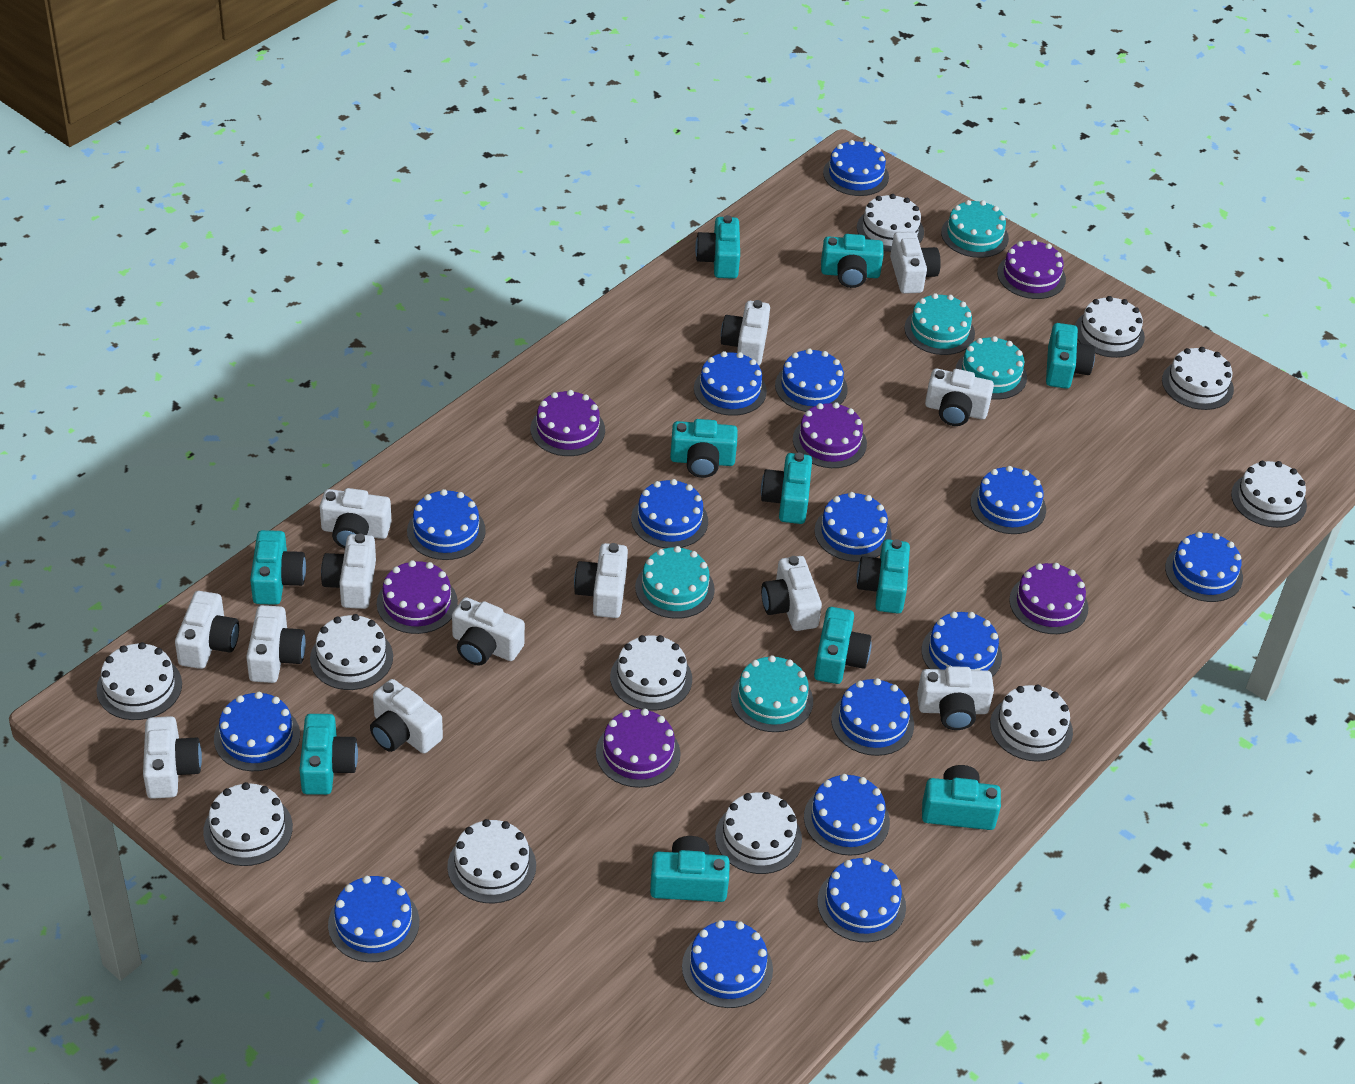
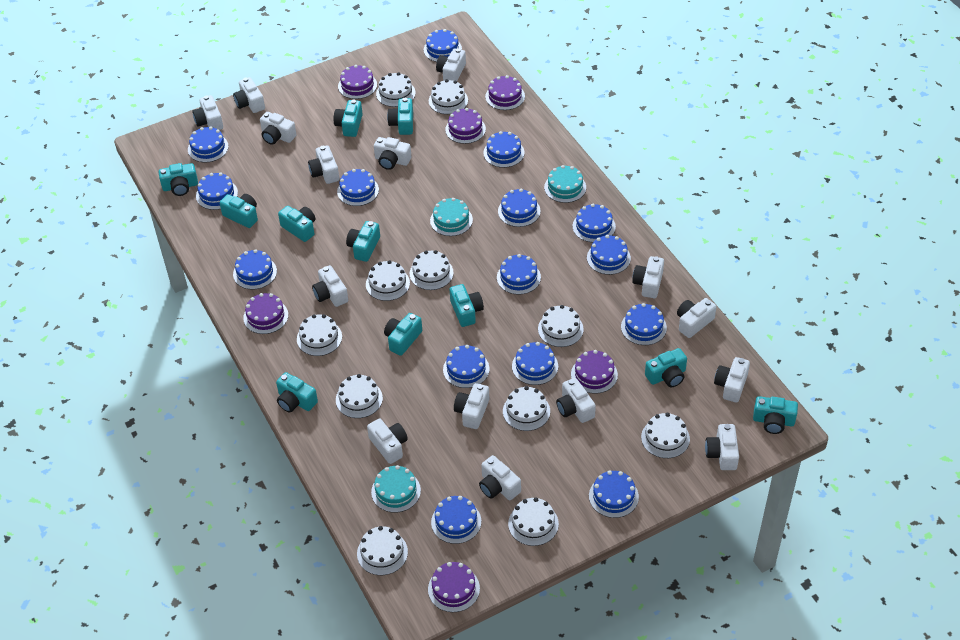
turquoise cake: [635,546,715,619] [731,655,813,732] [904,293,975,355] [941,200,1009,258] [956,336,1027,400] = 5 -> [371,465,421,513] [430,198,473,236] [544,165,586,203] = 3
white camera: [143,716,202,799] [175,591,239,669] [246,605,306,683] [320,488,392,548] [321,533,376,609] [370,679,443,753] [452,597,525,666] [574,543,628,618] [721,300,770,366] [761,556,822,631] [890,232,941,294] [917,666,994,730] [925,369,994,426] = 13 -> [192,95,223,130] [233,77,265,113] [260,112,297,145] [308,145,339,184] [312,265,348,307] [367,418,408,464] [374,137,411,170] [436,48,466,81] [454,383,489,429] [479,455,521,500] [556,378,596,423] [632,256,664,298] [677,298,716,338] [705,424,739,470] [714,357,750,403] = 15

